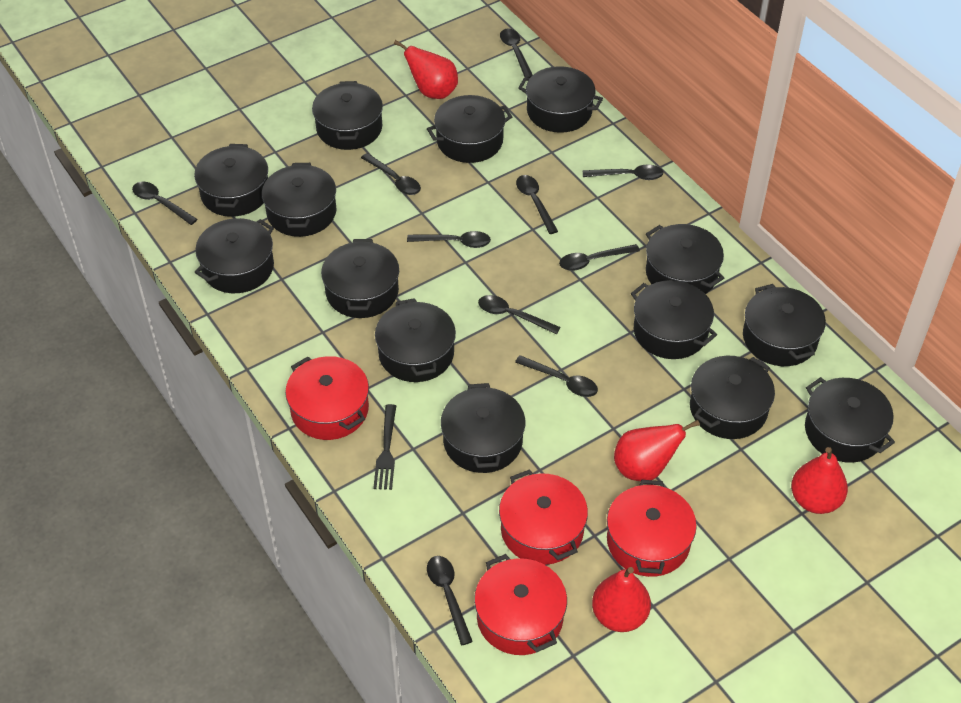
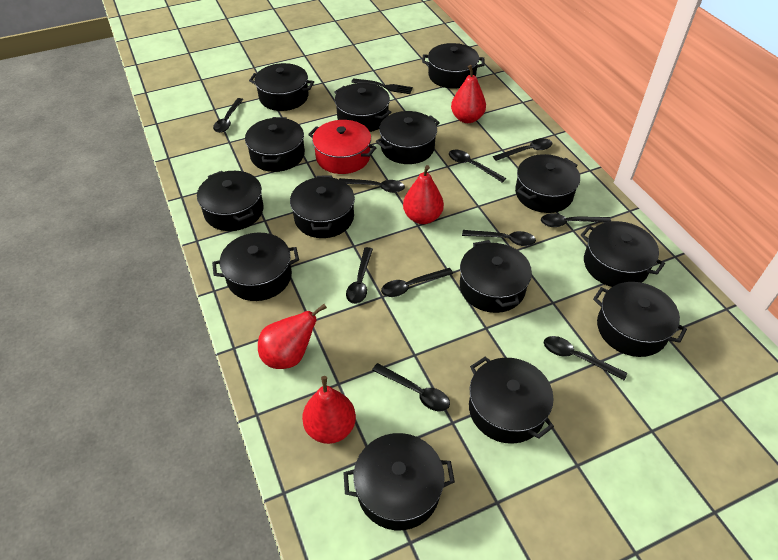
red pot: [285,356,369,440] [474,554,567,655] [499,469,588,565] [607,480,697,577] = 4 -> [308,120,377,174] = 1

